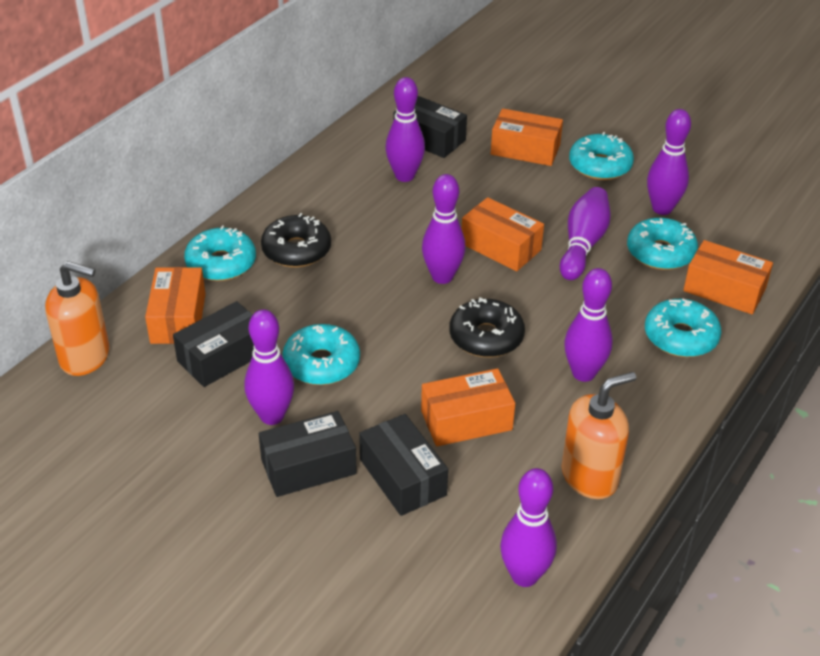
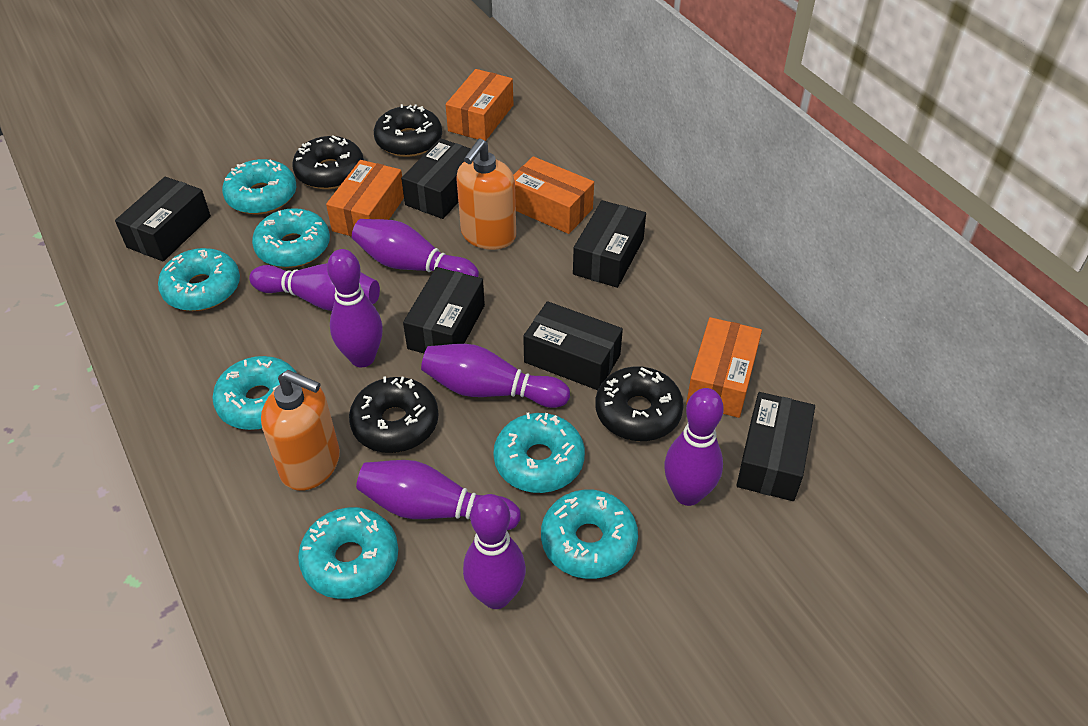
black box: [173,301,254,387] [259,411,357,497] [359,414,448,516] [393,96,467,158] = 4 -> [115,177,211,261] [401,138,471,219] [403,267,485,353] [523,301,623,390] [573,200,646,288] [736,392,815,501] = 6
black donut: [261,213,331,268] [449,297,525,357] = 2 -> [292,135,364,189] [349,376,439,453] [374,104,442,157] [595,367,684,441] = 4
orange box: [145,267,205,344] [421,368,515,446] [462,197,544,271] [491,108,563,166] [683,240,773,314] = 5 -> [326,160,404,237] [445,69,513,141] [513,156,594,234] [686,317,762,418] = 4
turquoise donut: [184,225,256,281] [282,324,360,385] [569,132,634,180] [627,218,698,270] [645,298,721,357] = 5 -> [158,248,240,311] [212,356,297,430] [222,159,296,214] [252,208,330,268] [298,507,398,599] [493,413,585,493] [541,490,638,579] = 7

